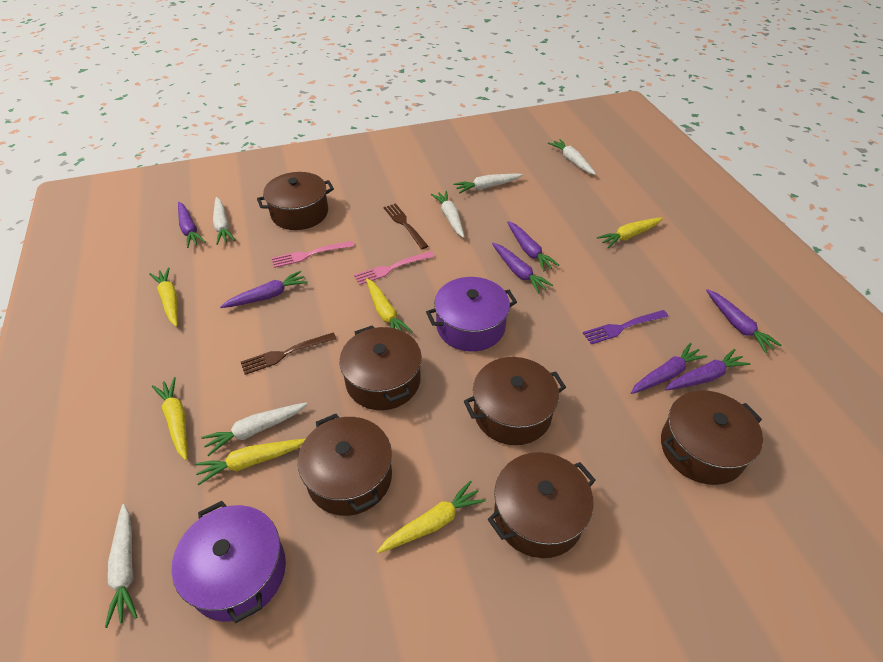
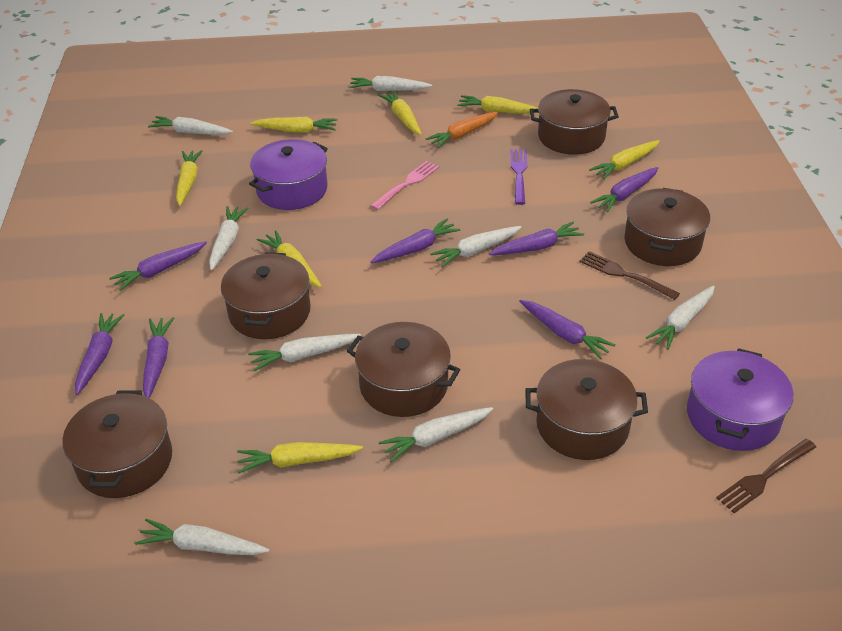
orange carrot: none = 0 -> [426,112,499,148] = 1
pink fork: [272,241,354,268] [354,251,435,285] = 2 -> [371,161,439,210] = 1
white carrot: [105,504,137,628] [201,402,308,456] [213,197,235,245] [431,191,464,238] [454,173,523,194] [548,139,596,175] = 6 -> [135,519,269,555] [148,116,233,135] [209,206,248,270] [248,334,361,372] [349,76,432,91] [379,407,493,462] [430,226,521,267] [646,286,715,350] = 8
yellow carrot: [149,267,178,327] [152,377,187,460] [195,439,305,485] [366,278,413,332] [377,481,485,553] [597,217,663,248] = 6 -> [176,150,203,206] [237,442,363,474] [250,117,337,133] [257,230,322,288] [378,90,422,135] [457,95,538,114] [589,140,660,180] = 7

